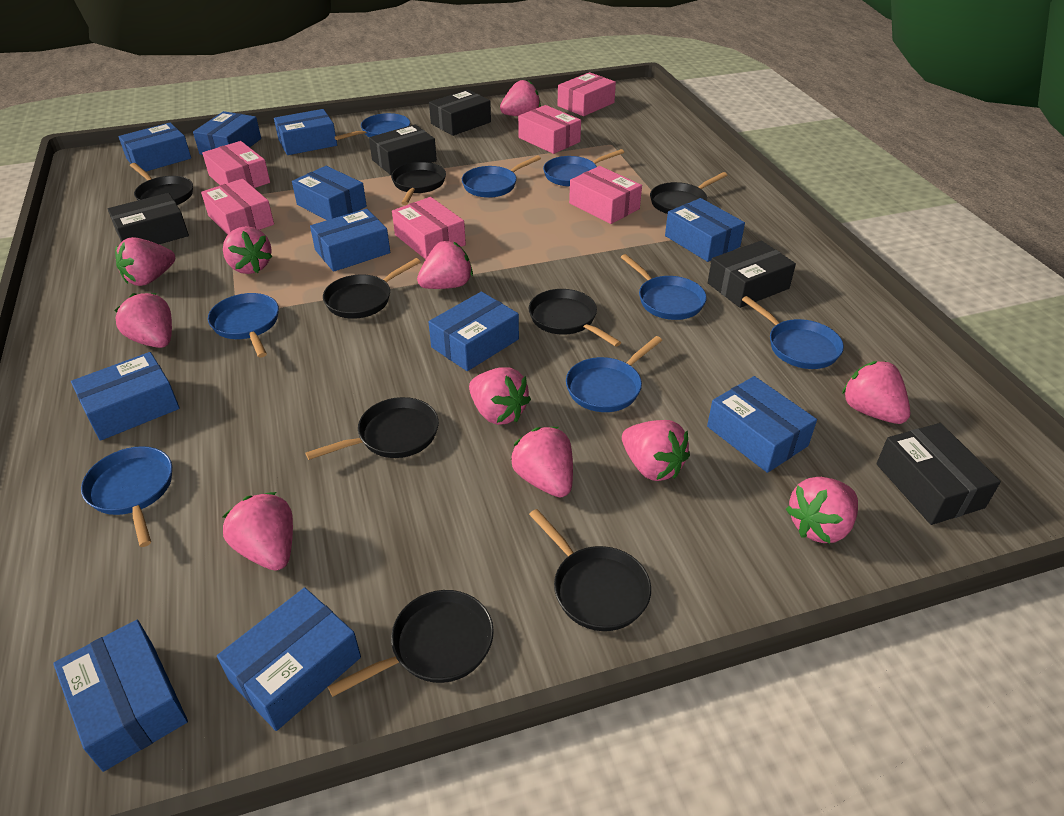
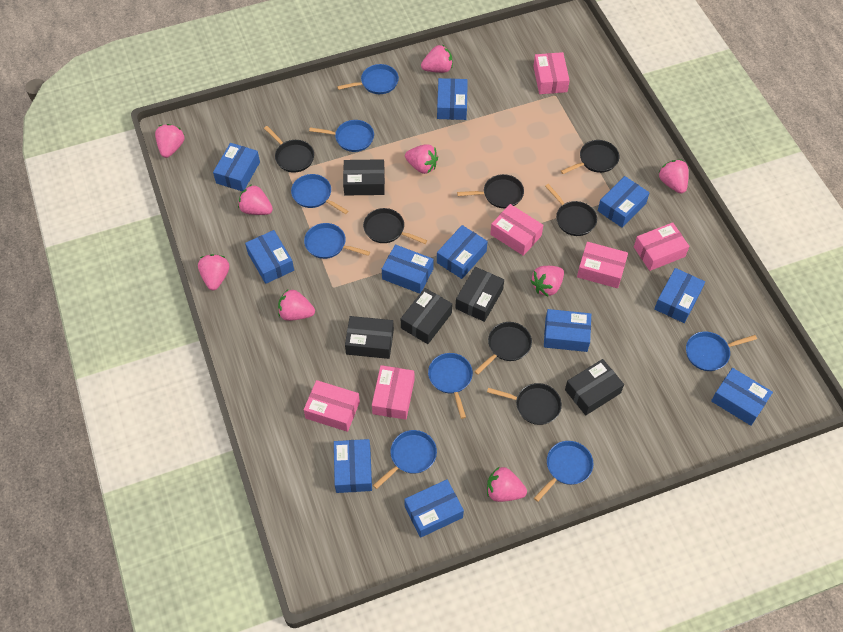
black pan: [130,163,193,205] [306,397,439,460] [323,258,420,319] [328,590,494,697] [391,162,446,205] [529,289,621,347] [529,509,651,631] [650,172,727,214] = 8 -> [264,126,314,173] [363,208,427,244] [457,174,524,208] [474,322,532,375] [487,383,562,425] [545,184,597,236] [561,140,619,174] = 7
pink strawberry: [114,293,172,348] [115,237,175,286] [223,226,272,274] [223,492,293,571] [417,241,473,289] [469,367,531,425] [500,80,541,116] [511,427,573,497] [622,420,690,481] [786,477,858,543] [842,361,910,424] = 11 -> [155,124,185,158] [198,254,229,290] [238,185,273,215] [278,289,315,321] [405,144,438,174] [421,45,453,73] [487,466,527,502] [530,266,564,297] [658,160,689,193] = 9

